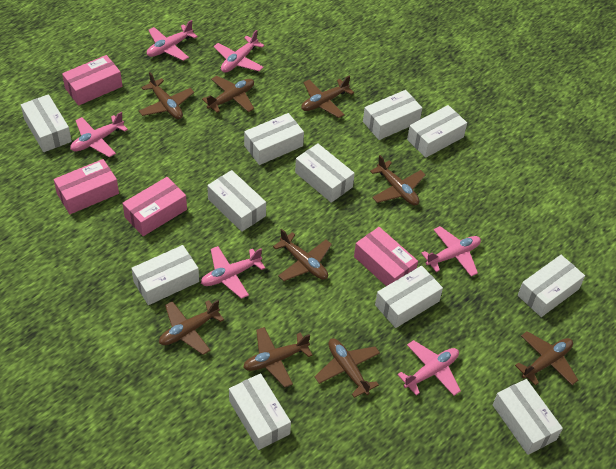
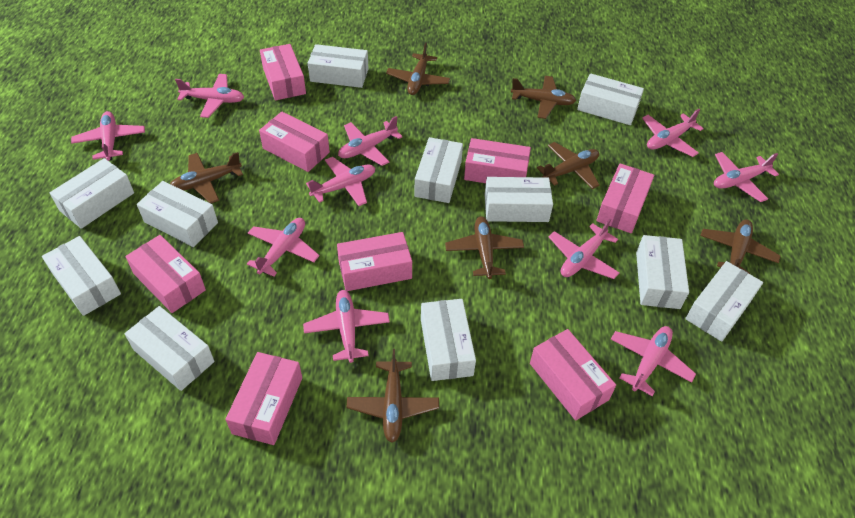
brown plane: [139,72,194,119] [159,300,224,355] [202,76,254,113] [243,327,313,387] [273,229,332,281] [301,75,354,118] [314,338,380,398] [370,155,425,205] [515,331,578,386] = 9 -> [170,152,243,204] [346,349,439,443] [386,43,450,95] [445,216,524,279] [511,76,576,119] [537,142,599,189] [700,219,780,274] = 7
pink box: [54,159,119,214] [62,55,122,106] [123,177,187,236] [354,227,418,286] = 4 -> [125,235,206,313] [225,352,302,445] [259,112,330,172] [260,44,306,100] [337,232,412,291] [464,138,531,183] [530,329,616,420] [596,163,654,233] = 8
pink plane: [70,112,128,157] [147,20,198,61] [201,246,265,299] [214,30,265,73] [397,340,461,396] [421,226,481,276] = 6 -> [71,111,145,161] [175,74,244,118] [247,218,319,277] [303,290,390,363] [306,157,375,206] [338,116,403,166] [549,219,620,279] [611,326,696,396] [642,109,704,157] [714,152,779,202] = 10

